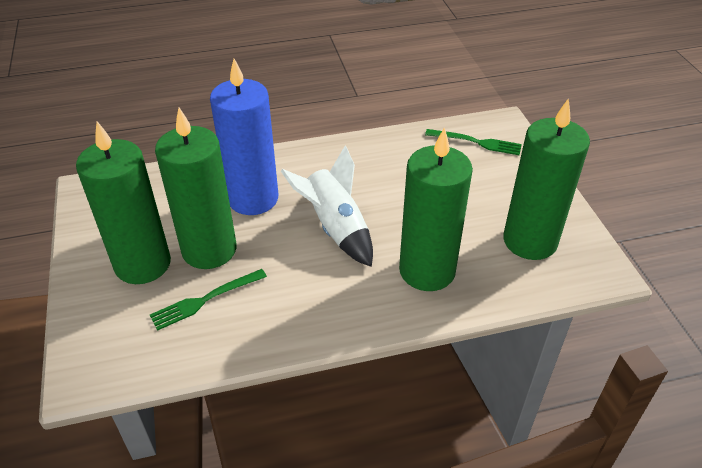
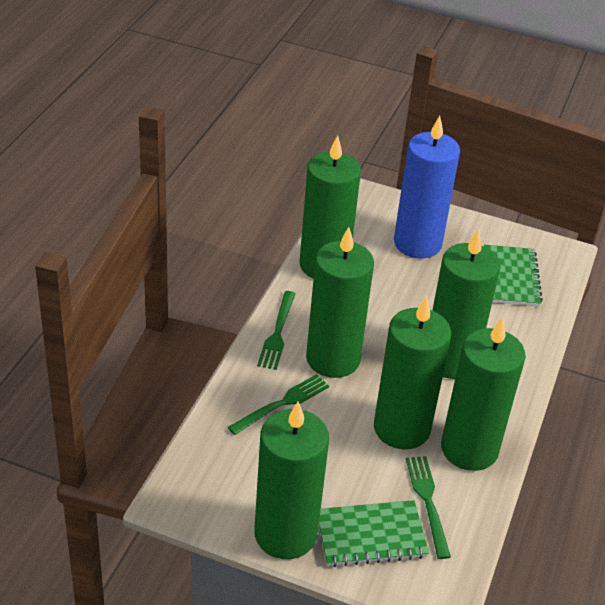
green candle: [76,122,171,284] [155,108,237,269] [399,127,473,291] [503,98,590,260] = 4 -> [254,402,329,559] [299,135,361,279] [306,227,374,378] [374,296,451,450] [432,229,501,379] [441,317,526,471] = 6
green fork: [150,269,267,331] [425,129,522,155] = 2 -> [228,374,329,435] [257,291,296,370] [406,456,451,559] = 3
green notebook: none = 0 -> [319,500,429,567] [484,244,543,307] = 2
white rocket: [281,146,373,267] = 1 -> none = 0

